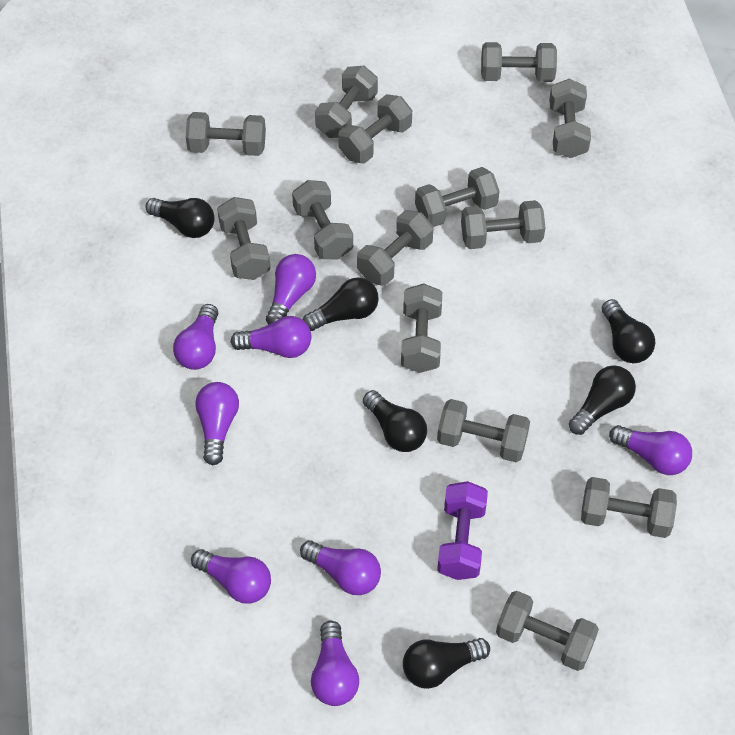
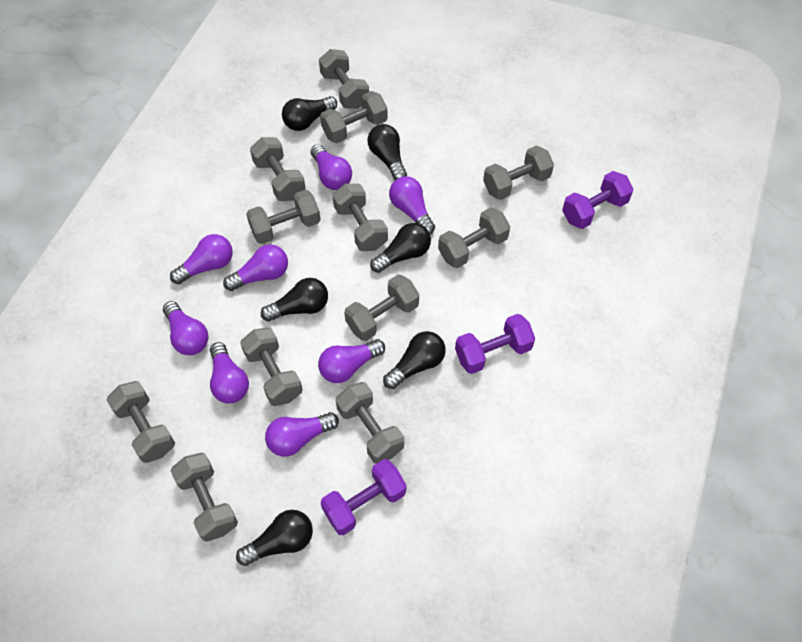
grey dumbbell: [186,112,266,156] [217,197,271,280] [292,180,353,260] [315,66,378,138] [338,94,412,164] [357,210,434,286] [401,283,442,373] [415,167,499,227] [437,399,530,462] [461,200,546,249] [481,42,557,82] [496,591,599,671] [549,79,591,158] [581,477,677,538] = 14 -> [107,381,175,463] [171,452,238,542] [240,327,303,406] [246,190,321,244] [250,137,306,201] [319,49,369,109] [320,91,388,143] [332,184,388,251] [336,382,404,464] [344,275,419,341] [438,208,510,268] [483,146,554,200] = 12
purple dumbbell: [437,481,488,580] = 1 -> [321,459,406,535] [455,314,535,374] [562,171,634,229] = 3

